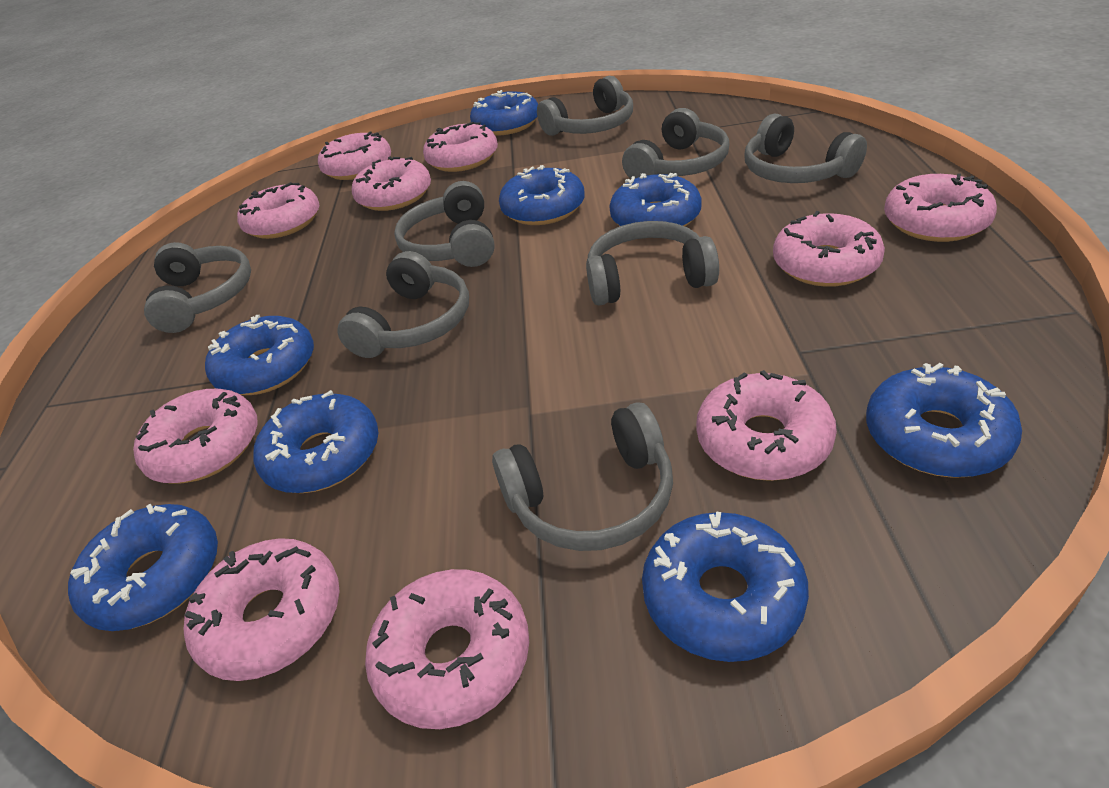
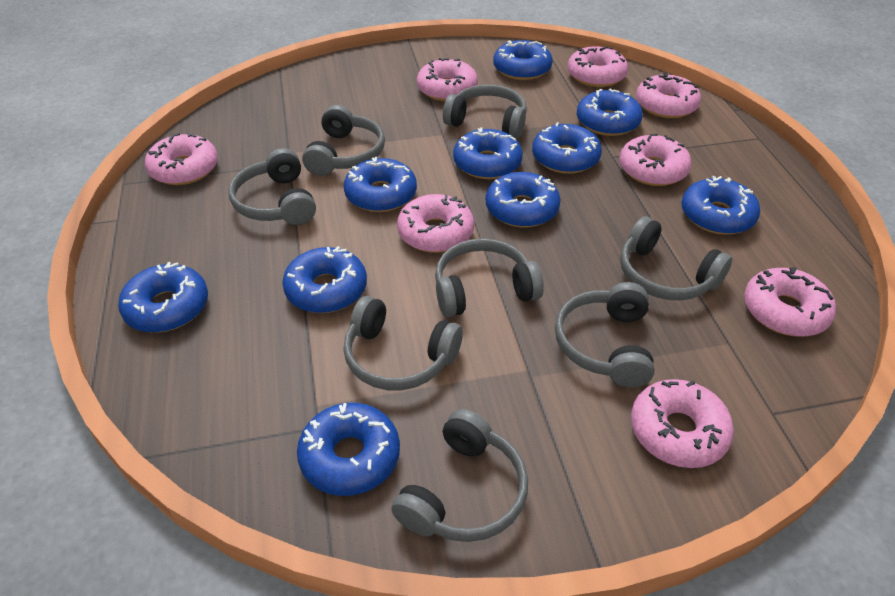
blue donut: [68,504,218,631] [205,315,314,395] [253,390,379,493] [470,90,538,136] [499,165,585,225] [609,173,702,226] [642,512,809,662] [866,363,1022,478] = 8 -> [118,262,208,333] [282,246,367,313] [297,403,400,496] [344,157,417,212] [453,127,523,179] [486,172,561,228] [493,40,553,80] [532,122,602,174] [577,88,643,136] [682,176,760,235] = 10
pink donut: [133,389,258,483] [184,538,340,681] [237,182,320,239] [318,132,391,180] [352,157,431,211] [365,569,529,729] [423,122,498,172] [696,370,837,481] [773,211,885,287] [884,173,997,242] = 10 -> [145,132,218,185] [397,194,474,253] [417,58,478,101] [567,46,628,87] [619,133,692,186] [631,379,734,468] [636,73,701,118] [744,267,836,337] = 8

